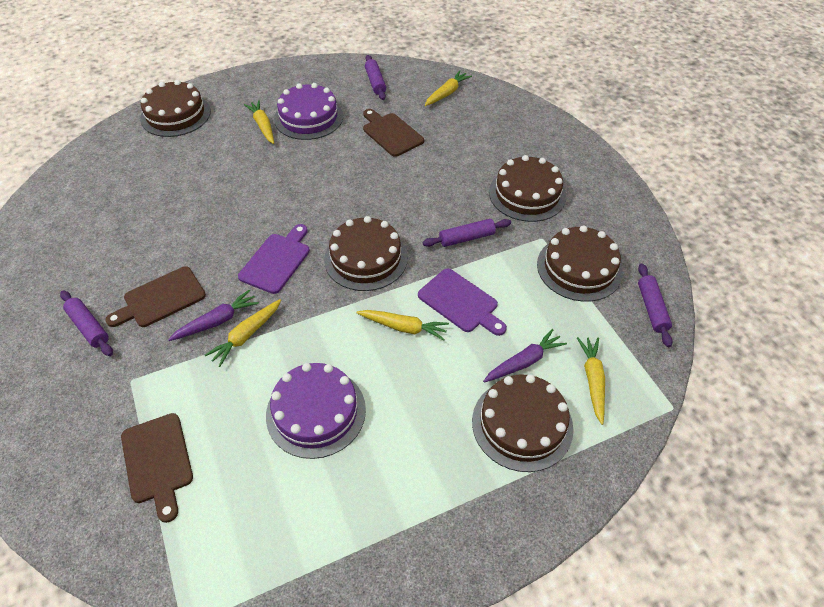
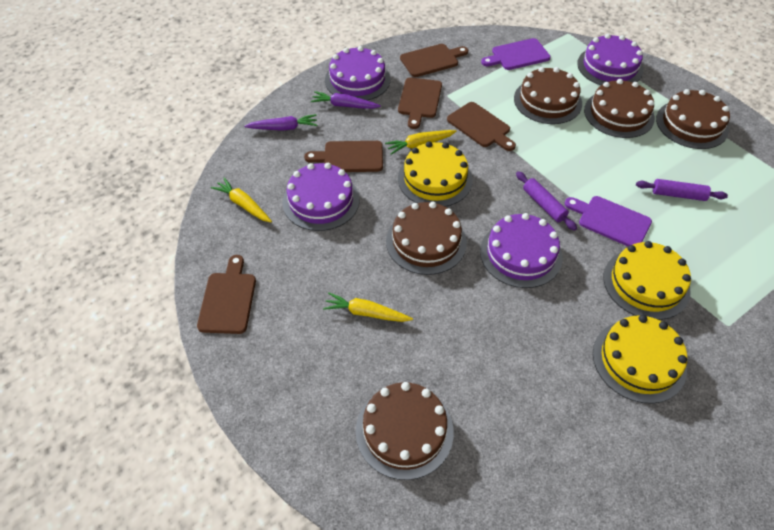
brown cutting board: [105,266,206,327] [121,413,193,523] [363,109,424,157] = 3 -> [197,255,256,334] [304,141,383,172] [398,77,442,129] [400,44,468,77] [447,102,516,151] = 5
purple cake: [266,363,366,459] [274,83,343,140] = 2 -> [282,163,359,231] [325,46,390,101] [480,213,563,288] [577,34,643,85] = 4
purple rolling pin: [60,290,113,356] [365,55,386,100] [422,219,511,247] [638,263,673,347] = 4 -> [516,171,577,231] [636,179,728,201] = 2
yellow cake: none = 0 -> [398,141,473,207] [593,315,687,404] [603,241,691,320] = 3
yellow carrot: [205,299,281,367] [244,100,274,144] [356,310,449,340] [425,70,472,106] [577,337,605,425] = 5 -> [211,177,272,222] [323,293,413,322] [385,130,457,155] = 3

